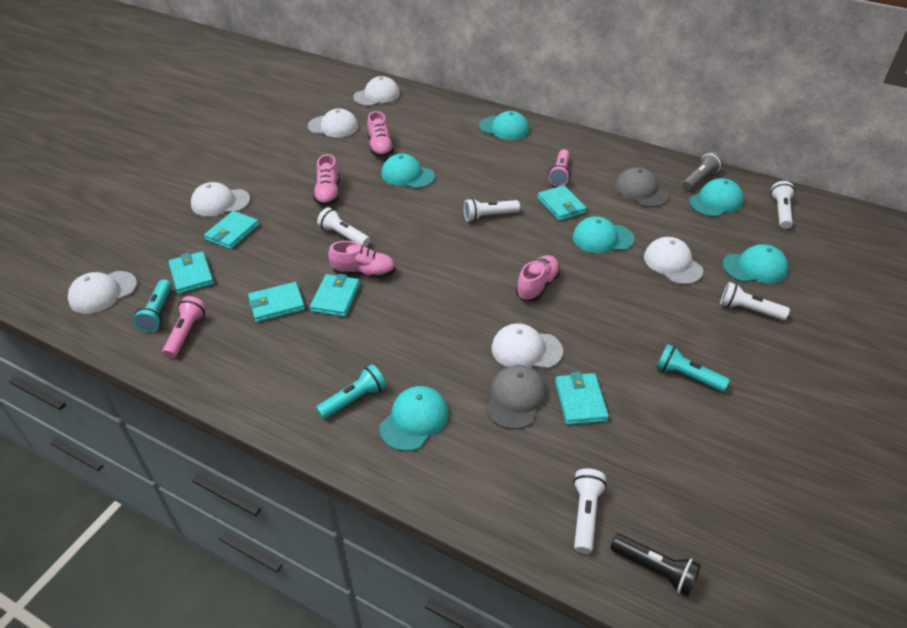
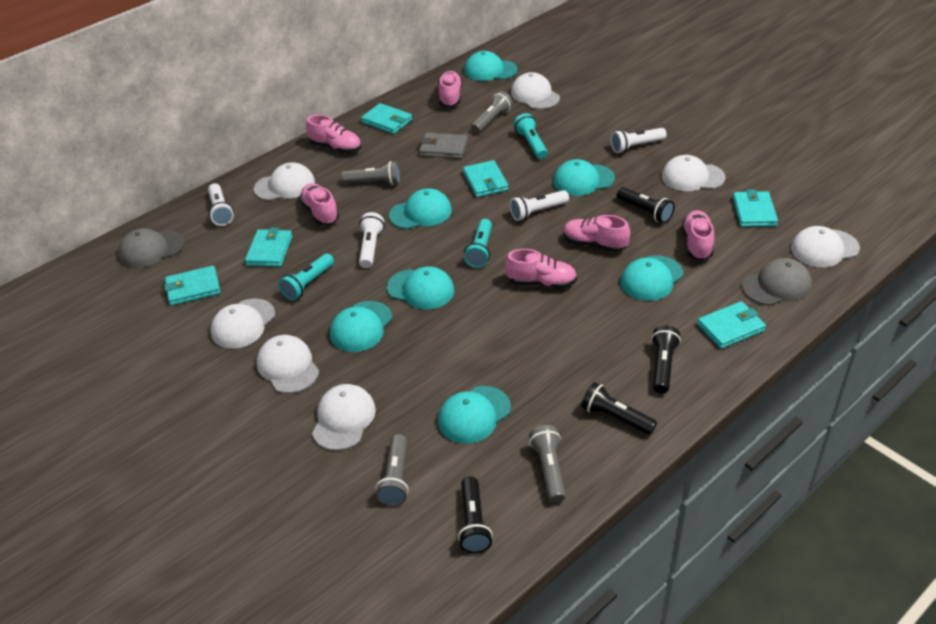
black flashlight: [610,534,701,596] = 1 -> [458,476,493,554] [581,382,657,435] [617,187,675,223] [651,326,681,393] = 4
grey flashlight: [682,152,723,190] = 1 -> [342,161,400,185] [376,434,409,506] [471,91,513,133] [529,425,566,503] = 4
grey wallet: none = 0 -> [419,133,468,159] = 1
pink flashlight: [162,296,207,358] [548,149,570,187] = 2 -> none = 0
pink shoe: [313,154,340,206] [328,241,396,278] [367,111,394,157] [516,255,560,301] = 4 -> [299,183,339,225] [306,115,361,153] [438,71,462,107] [505,249,577,289] [563,215,630,252] [682,210,714,260] = 6
turquoise cap: [379,386,449,451] [381,153,435,189] [479,111,529,140] [573,216,634,253] [689,178,743,217] [722,244,788,283] = 6 -> [330,301,392,352] [387,266,454,309] [389,188,452,229] [438,386,511,444] [464,51,518,81] [553,159,615,196] [621,255,683,301] = 7
white cap: [68,271,137,314] [191,182,250,216] [308,108,359,138] [353,76,400,106] [492,323,563,369] [644,237,703,284] = 6 -> [211,298,275,349] [254,162,315,201] [257,335,319,393] [312,384,376,451] [511,72,560,109] [662,155,725,191] [791,226,860,267] = 7
white flashlight: [317,207,370,247] [464,198,520,222] [573,468,607,554] [720,282,790,320] [770,181,795,229] = 5 -> [208,183,234,226] [359,212,384,268] [510,190,569,221] [611,128,667,153] = 4

